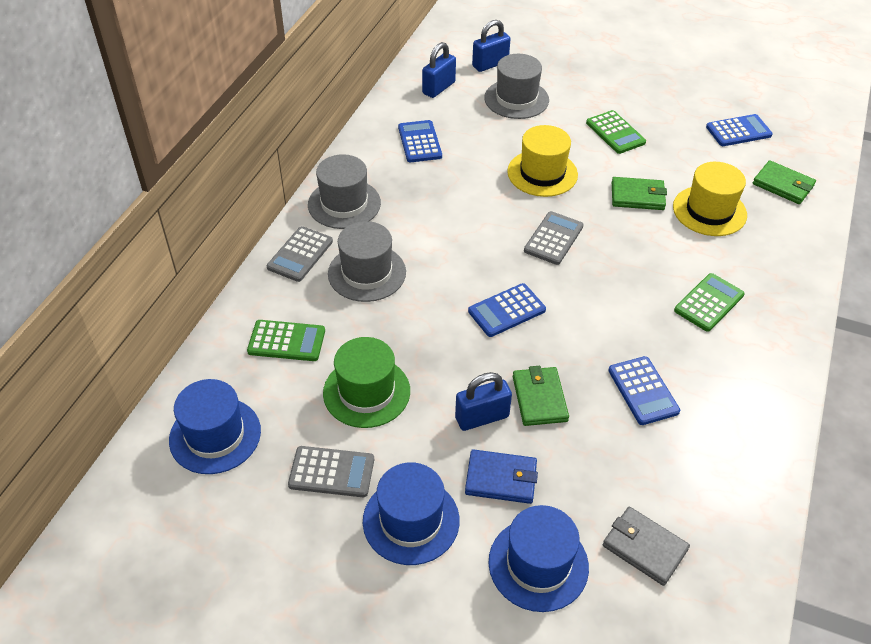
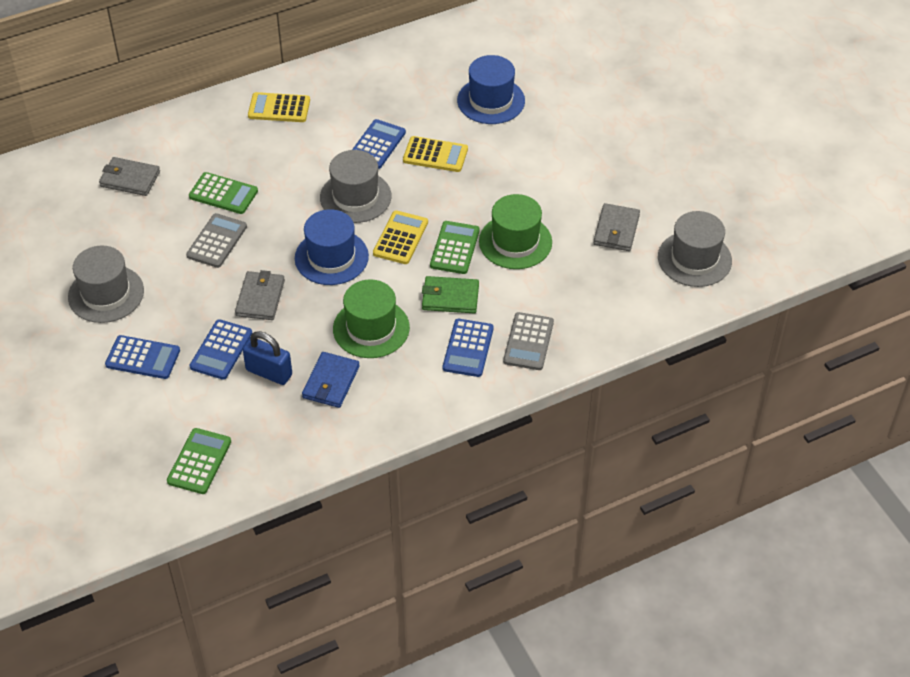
blue hat: [169,379,261,474] [363,462,460,565] [489,505,589,612] = 3 -> [295,209,369,285] [457,55,525,124] = 2
blue padlock: [422,42,456,98] [455,372,512,431] [472,20,510,72] = 3 -> [242,331,292,385] = 1
green hat: [323,337,410,428] = 1 -> [333,279,410,358] [479,194,552,269] = 2
green wallet: [513,366,569,426] [612,177,667,210] [753,160,816,204] = 3 -> [422,276,479,313] = 1
grey calculator: [267,226,333,282] [288,446,374,497] [524,211,584,265] = 3 -> [186,213,247,268] [503,312,554,370] = 2
grey wallet: [603,507,690,586] = 1 -> [99,157,160,196] [235,270,285,320] [593,203,640,251] = 3
yellow calculator: none = 0 -> [248,92,310,122] [373,210,428,264] [403,136,468,172] = 3
yellow hat: [507,125,578,197] [673,162,747,236] = 2 -> none = 0

